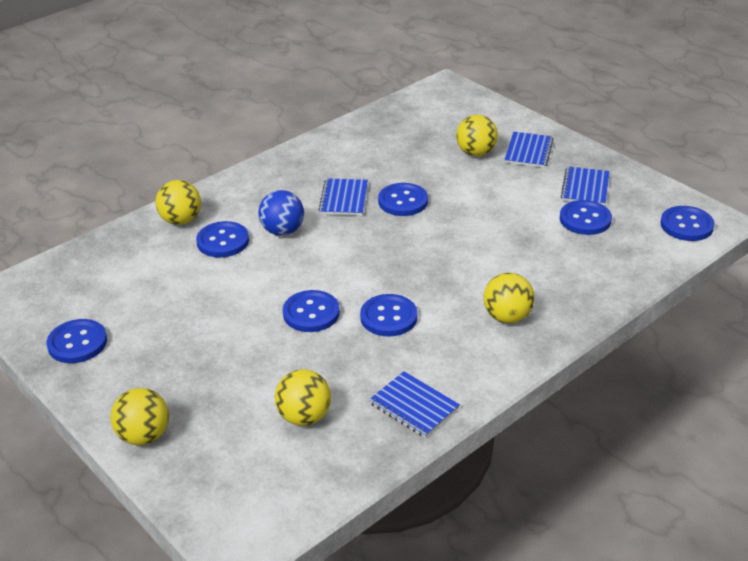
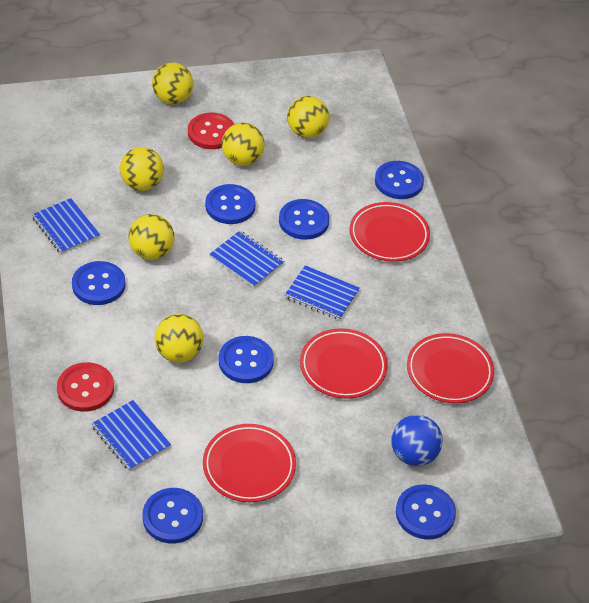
red button: none = 0 -> [57,362,114,412] [188,113,234,149] = 2
red plate: none = 0 -> [203,424,296,502] [300,328,388,399] [349,202,430,262] [407,333,494,403] = 4
yellow ball: [110,388,169,445] [156,180,201,225] [275,369,331,426] [456,115,498,156] [484,273,535,323] = 5 -> [120,147,164,191] [128,214,174,260] [152,63,193,104] [155,314,203,363] [222,123,265,166] [287,96,329,138] = 6

